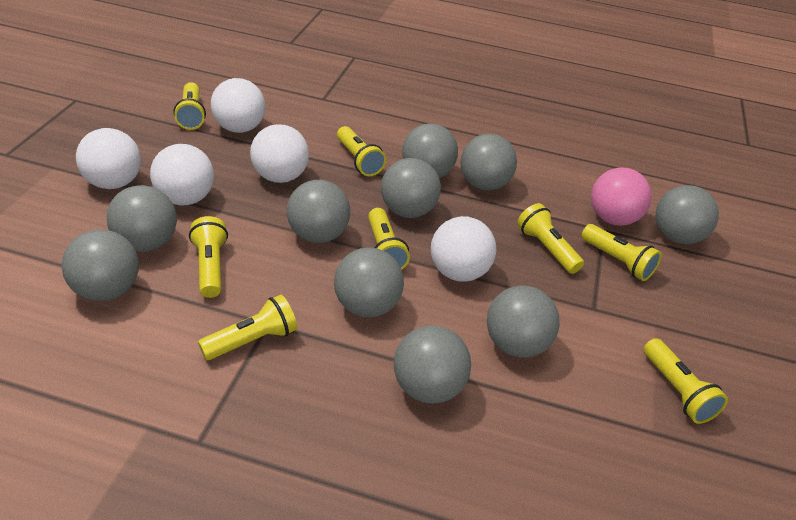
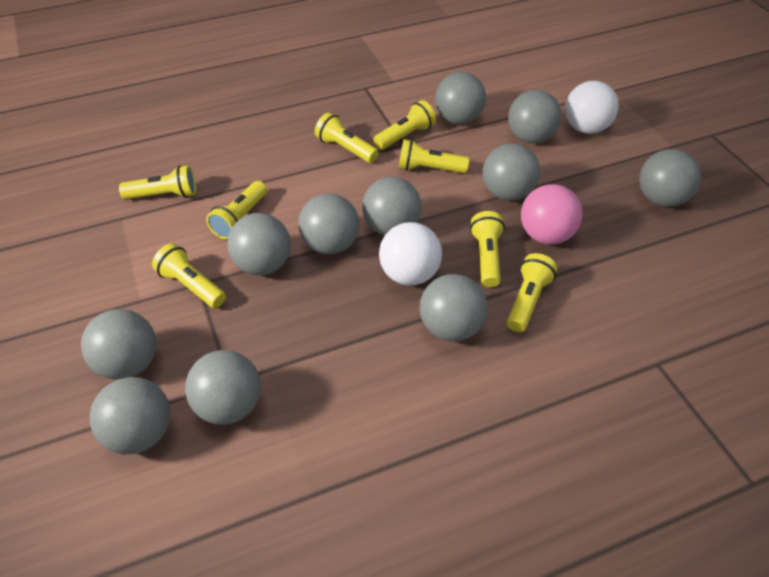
grey ball: [61,229,139,301] [106,185,177,252] [287,180,350,243] [334,247,404,317] [381,158,441,218] [394,325,471,404] [402,123,458,178] [461,134,517,191] [487,285,560,358] [655,185,719,244] = 10 -> [81,309,156,380] [90,377,171,454] [185,350,261,425] [227,213,291,275] [298,193,359,254] [362,177,421,235] [420,274,487,341] [435,72,486,124] [483,143,540,201] [508,90,561,143] [639,149,701,207] = 11
white ball: [76,128,141,189] [150,144,214,205] [211,78,265,133] [250,124,309,183] [431,216,496,282] = 5 -> [379,222,442,286] [565,81,619,134] = 2

